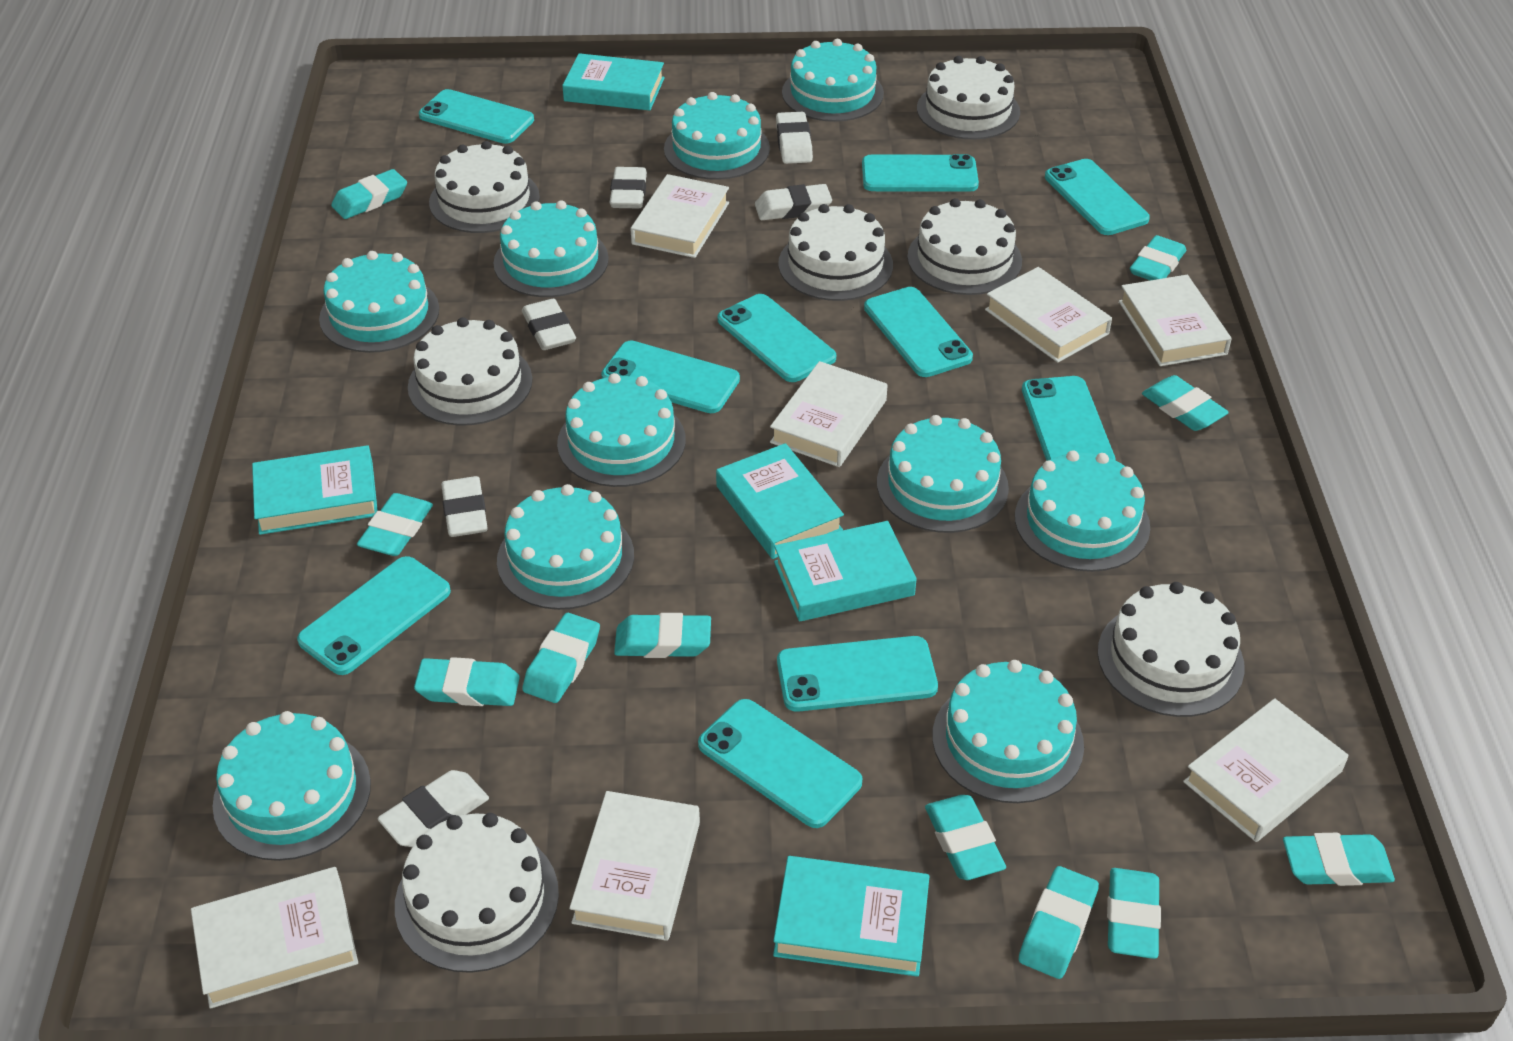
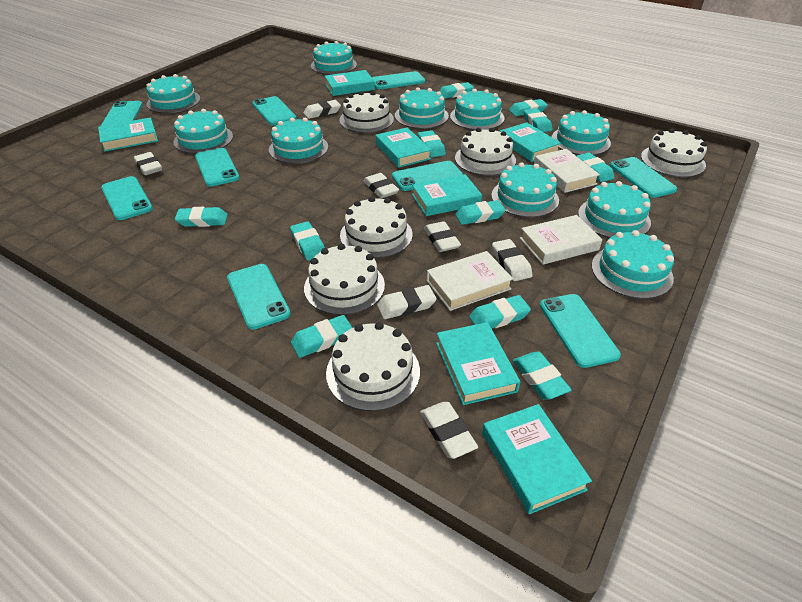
turquoise book: [252,445,378,535] [562,53,665,111] [716,443,844,559] [773,856,929,977] [774,521,917,621] = 5 -> [98,117,158,152] [325,70,375,96] [376,127,431,168] [412,174,482,216] [436,322,520,405] [482,404,592,514] [500,122,561,162] = 7
turquoise phone: [297,556,451,675] [419,89,534,144] [601,340,740,413] [698,699,862,828] [718,294,836,382] [777,636,938,712] [862,154,979,192] [864,287,973,377] [1022,376,1116,461] [1045,159,1150,235] = 10 -> [101,101,143,126] [101,176,153,220] [195,148,240,187] [227,264,290,330] [253,96,296,125] [372,71,425,89] [392,161,463,191] [540,294,621,368] [610,157,677,198] = 9
white book: [191,867,358,1009] [569,791,700,941] [631,174,729,258] [770,361,888,467] [985,267,1112,363] [1119,275,1232,366] [1183,698,1348,842] = 7 -> [427,251,513,311] [520,215,602,265] [534,149,600,193] = 3
white cake: [395,813,559,973] [408,317,533,426] [429,141,540,233] [778,204,893,301] [907,198,1022,295] [917,56,1020,139] [1098,582,1245,717] = 7 -> [304,244,385,315] [326,322,420,411] [339,91,394,133] [340,197,413,258] [455,128,516,176] [641,129,707,177] = 6
white eraser: [378,770,489,847] [441,476,488,537] [522,299,576,350] [609,167,647,208] [755,184,832,220] [776,112,813,164] = 6 -> [134,152,162,175] [304,100,341,119] [363,173,399,198] [377,285,437,319] [420,402,478,459] [424,221,461,252] [492,239,533,281] = 7

